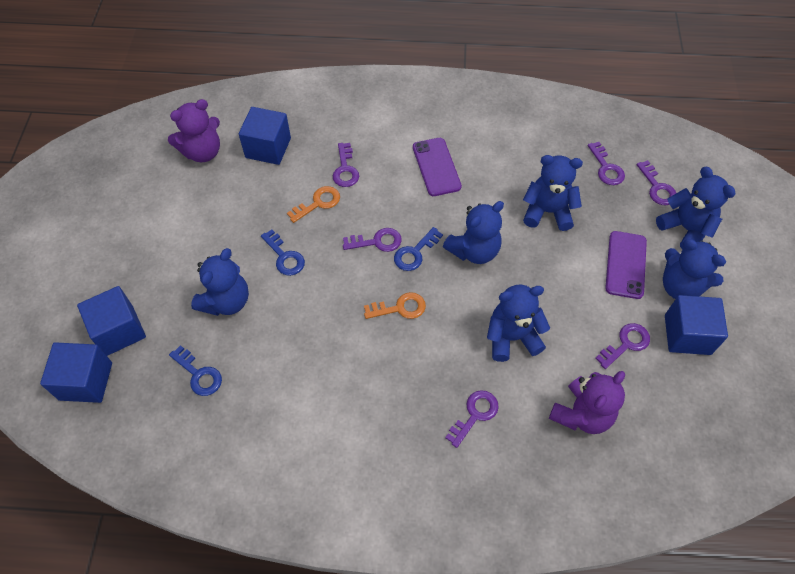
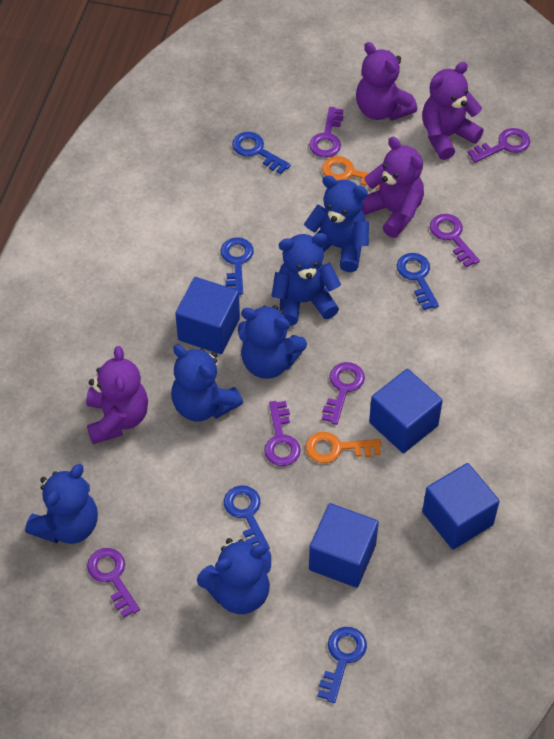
blue key: [169,345,222,396] [261,229,305,276] [394,227,443,271] = 3 -> [220,237,254,295] [224,485,270,550] [232,132,291,174] [318,627,367,703] [397,253,439,310] = 5
purple phone: [413,138,462,196] [605,231,647,299] = 2 -> none = 0
purple teddy bear: [168,99,220,162] [549,371,625,434] = 2 -> [86,346,148,444] [356,42,417,121] [361,137,424,238] [422,62,484,160] = 4

